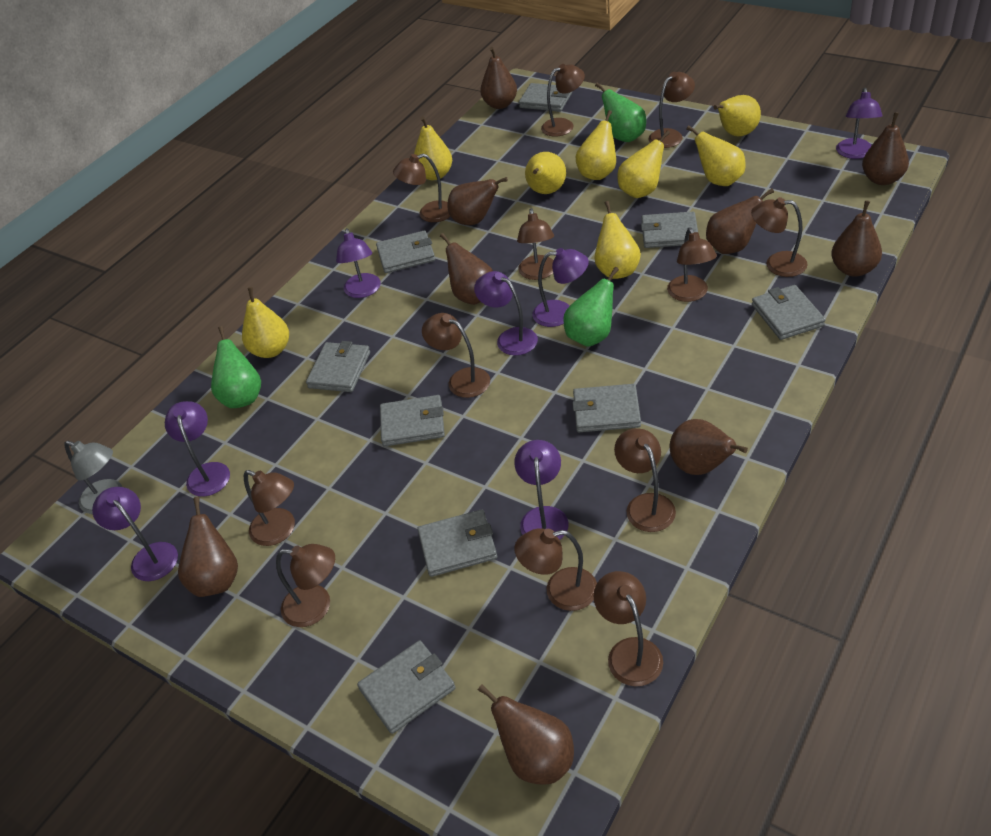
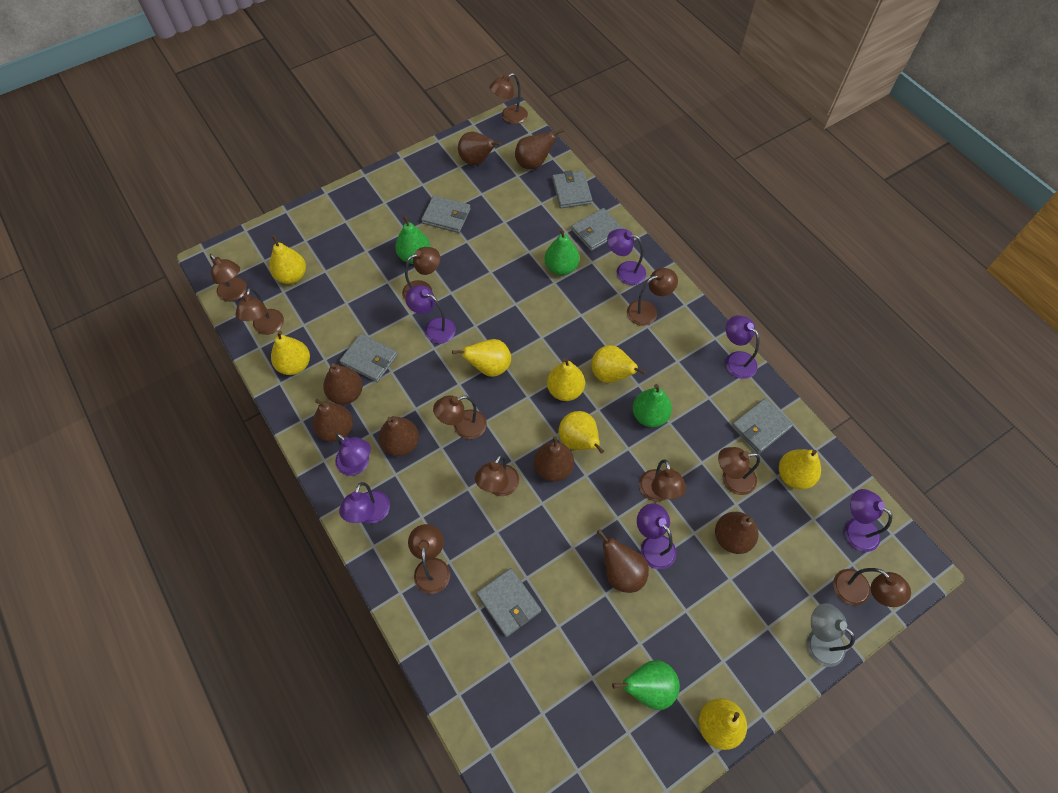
brown lamp: [244,470,295,546] [276,544,335,627] [393,154,450,222] [422,313,490,398] [514,528,597,611] [517,209,554,280] [541,64,585,137] [594,571,663,686] [614,428,676,532] [648,72,695,148] [667,228,717,302] [751,197,808,277] = 12 -> [210,254,247,302] [236,288,284,335] [402,247,440,301] [408,524,450,594] [433,395,487,439] [475,454,519,496] [489,73,528,124] [627,268,678,326] [639,460,686,502] [718,447,760,495] [833,568,911,607] = 11
brown pear: [178,497,238,597] [440,233,493,305] [447,177,508,225] [478,684,574,785] [480,47,517,109] [669,419,748,475] [706,188,774,254] [831,200,882,276] [862,112,909,185] = 9 -> [313,399,353,442] [323,363,363,405] [379,416,419,456] [458,132,501,165] [515,129,564,169] [534,436,574,482] [597,529,649,593] [715,512,759,554] = 8
green pear: [211,326,261,408] [563,267,619,347] [595,83,646,142] = 3 -> [395,215,430,264] [545,228,580,275] [612,660,680,710] [633,384,672,427] = 4
grey wallet: [306,341,370,392] [357,641,455,734] [376,231,435,273] [380,395,445,446] [417,509,497,577] [519,83,572,112] [572,384,641,432] [641,212,698,248] [752,285,826,340] = 9 -> [340,333,398,382] [421,195,471,233] [476,568,541,637] [552,170,592,208] [571,208,623,251] [731,398,793,454] = 6

